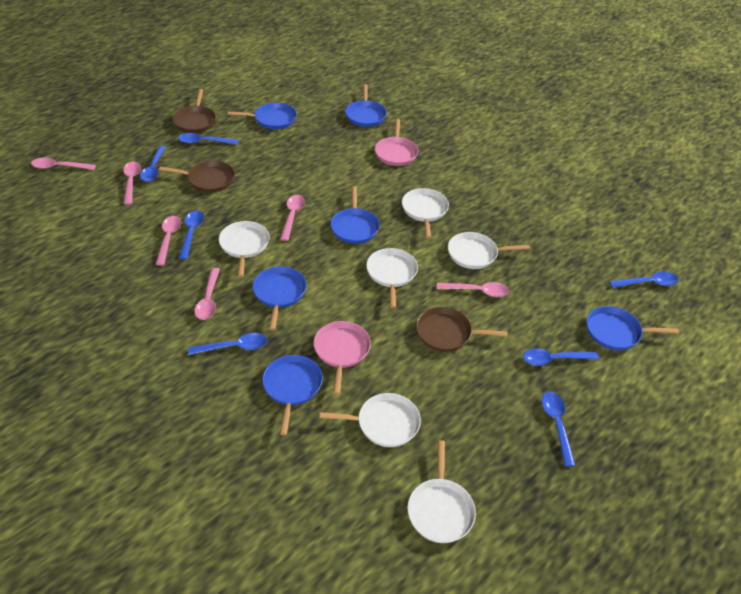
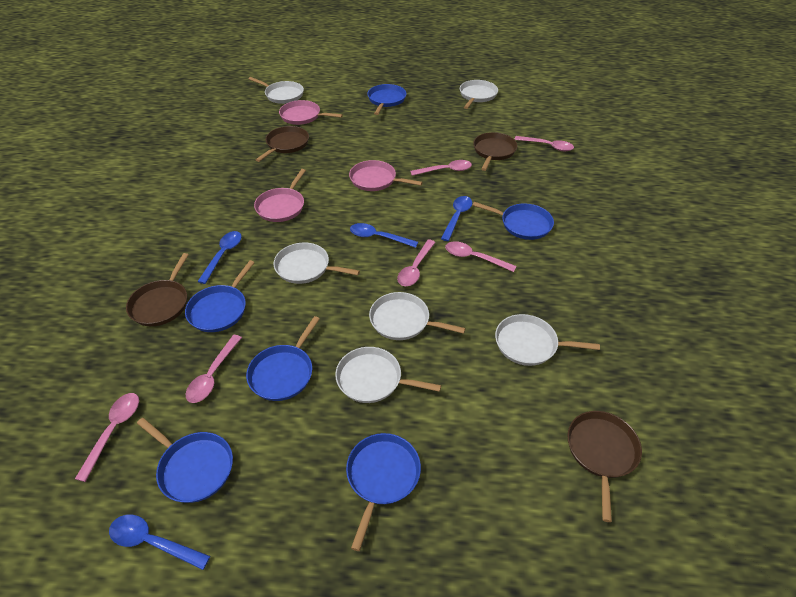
blue spoon: [140,146,166,182] [178,133,239,145] [179,210,204,260] [188,333,267,355] [523,348,599,366] [542,392,575,466] [609,271,679,288] = 7 -> [109,515,210,570] [197,231,242,284] [350,223,418,248] [441,196,472,241] = 4
brown pan: [159,161,235,192] [173,89,216,133] [416,307,508,352] = 3 -> [126,253,189,326] [256,126,309,162] [473,132,518,171] [567,411,642,522] = 4
pink pan: [314,321,371,395] [375,119,418,166] = 2 -> [254,169,306,222] [279,100,343,125] [349,160,423,191] = 3

